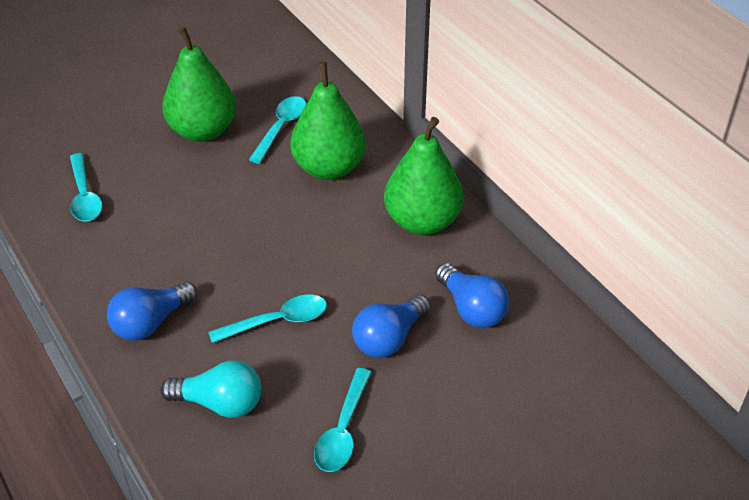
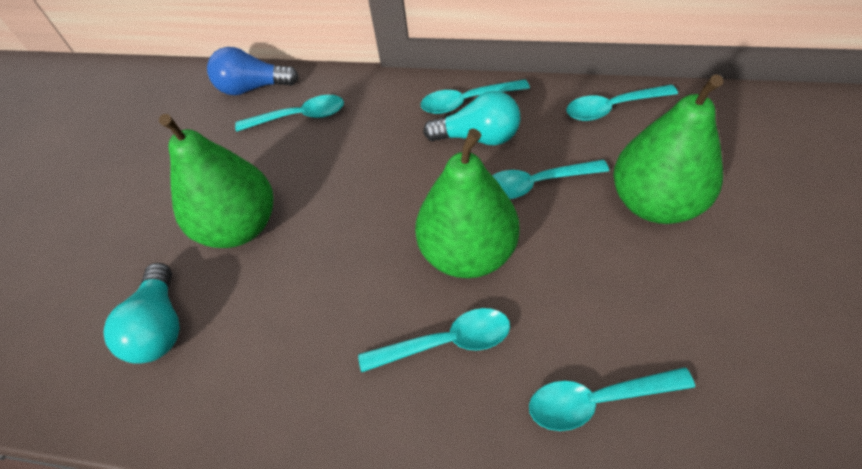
blue light bulb: [107,282,197,341] [352,295,431,358] [435,263,509,328] = 3 -> [207,47,299,95] = 1
turquoise light bulb: [160,360,261,418] = 1 -> [103,263,180,364] [423,91,521,145] = 2
turquoise spoon: [70,153,102,222] [208,295,327,343] [249,96,306,164] [314,368,372,472] = 4 -> [235,95,344,132] [358,308,510,372] [421,79,530,114] [492,160,609,199] [529,367,695,431] [566,84,678,121] = 6

